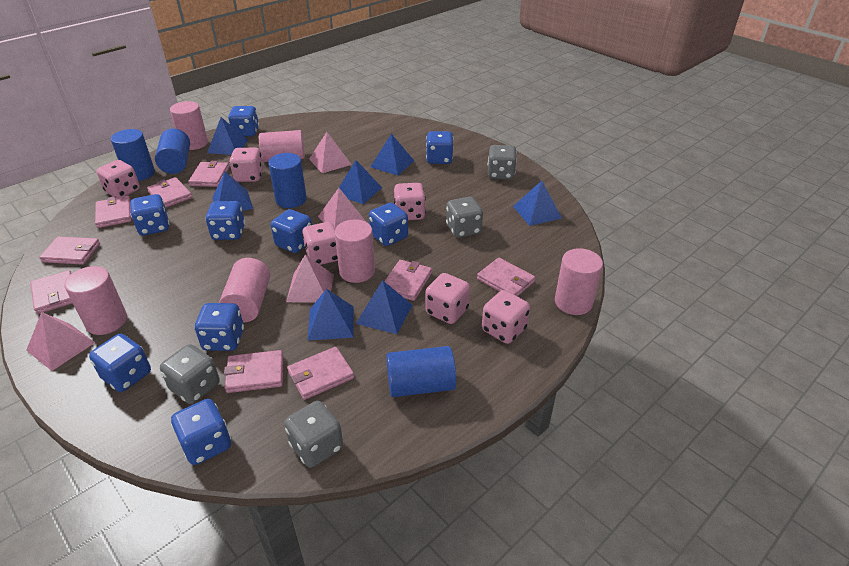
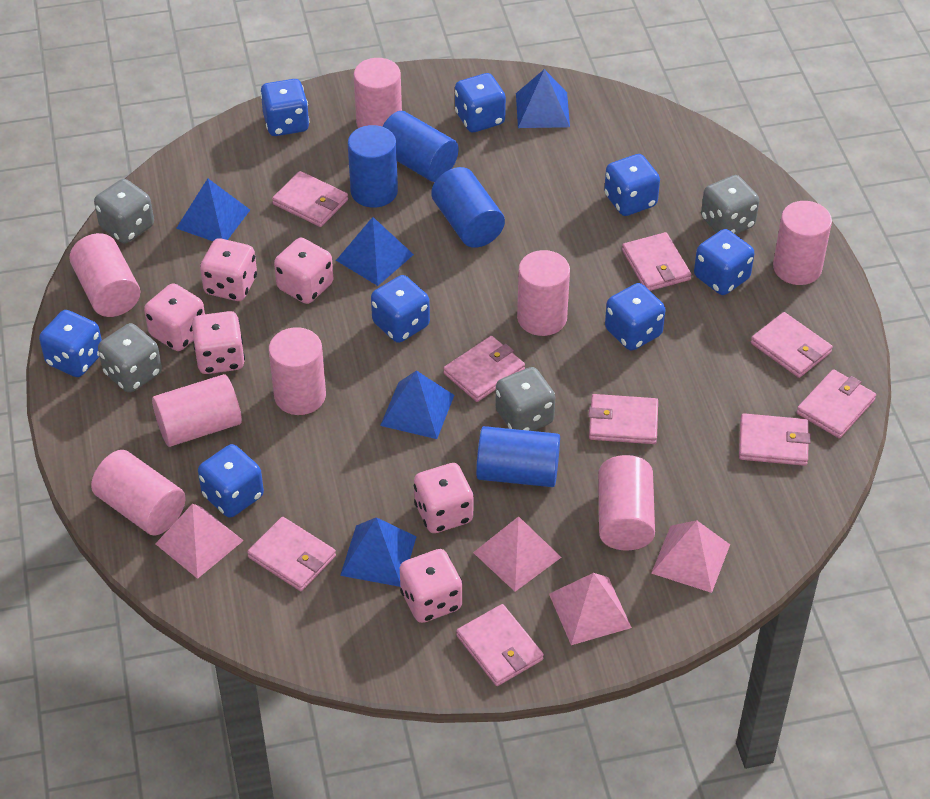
blue dice: [89,334,151,392] [130,194,169,236] [171,399,231,465] [195,303,244,351] [205,201,245,240] [228,106,259,137] [271,209,312,253] [369,203,408,246] [426,131,453,164] = 9 -> [39,310,102,377] [198,444,264,518] [260,79,309,136] [371,275,430,343] [455,73,506,132] [604,154,660,216] [605,283,666,351] [694,229,754,295] = 8
blue pyramid: [207,117,248,155] [212,172,253,211] [308,289,354,341] [339,160,382,204] [356,280,412,334] [370,134,414,176] [513,180,562,226] = 7 -> [176,178,250,241] [336,217,414,286] [340,517,417,587] [380,370,454,439] [516,69,570,128] = 5
pink cylinder: [64,266,127,335] [170,101,208,150] [219,258,270,322] [259,130,305,162] [335,219,375,283] [555,248,603,315] = 6 -> [69,233,140,317] [91,450,186,535] [152,374,242,447] [269,327,326,415] [354,58,402,128] [517,250,570,336] [598,455,655,551] [773,201,832,285] = 8

